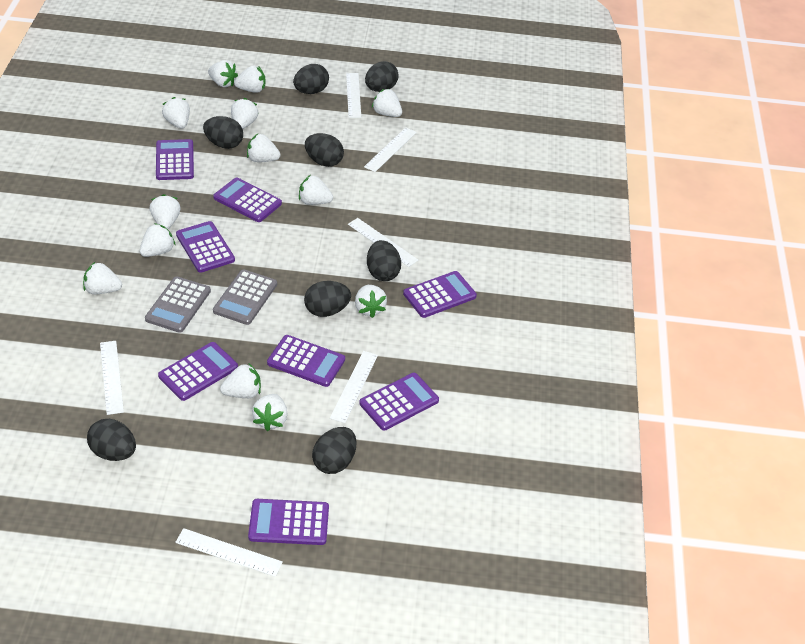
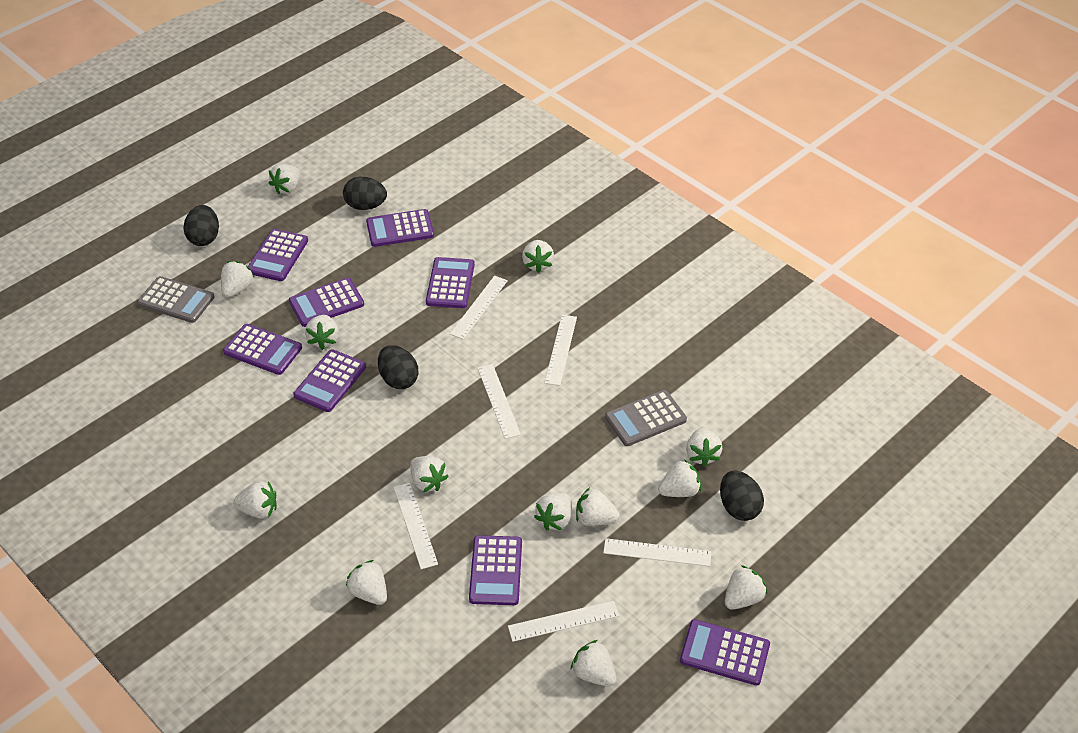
black egg: [87,419,136,461] [203,116,243,149] [293,64,329,94] [304,281,351,317] [305,133,344,167] [312,427,356,474] [365,61,399,92] [367,240,401,281] = 8 -> [184,205,219,246] [343,177,387,210] [378,345,418,389] [720,471,764,521] = 4

